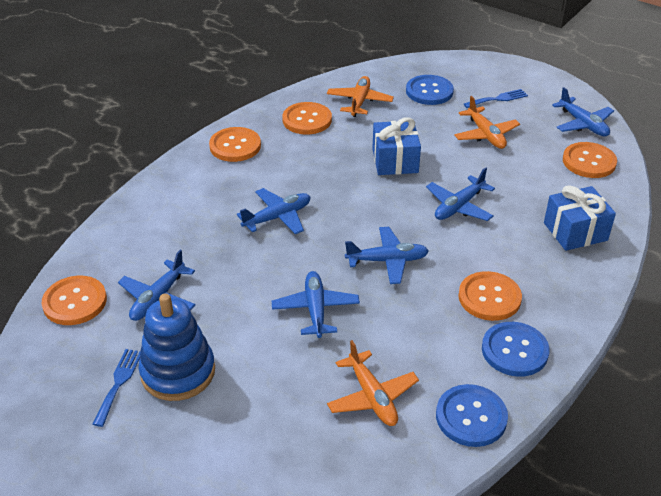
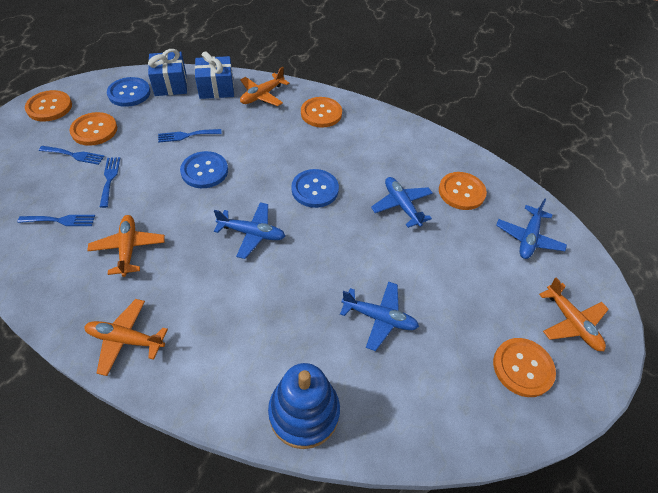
blue fork: [92,349,140,427] [464,89,528,108] = 2 -> [17,215,95,226] [39,146,105,165] [100,157,120,208] [158,129,222,143] = 4
blue plane: [118,250,196,321] [237,188,310,234] [272,271,360,338] [345,227,429,284] [426,167,495,221] [552,87,614,136] = 6 -> [214,202,285,259] [340,282,419,351] [371,177,433,228] [496,198,567,259] = 4
orange plane: [327,76,394,117] [327,340,419,426] [454,96,520,149] = 3 -> [84,299,168,376] [87,215,165,277] [240,67,290,106] [539,277,609,351] = 4

